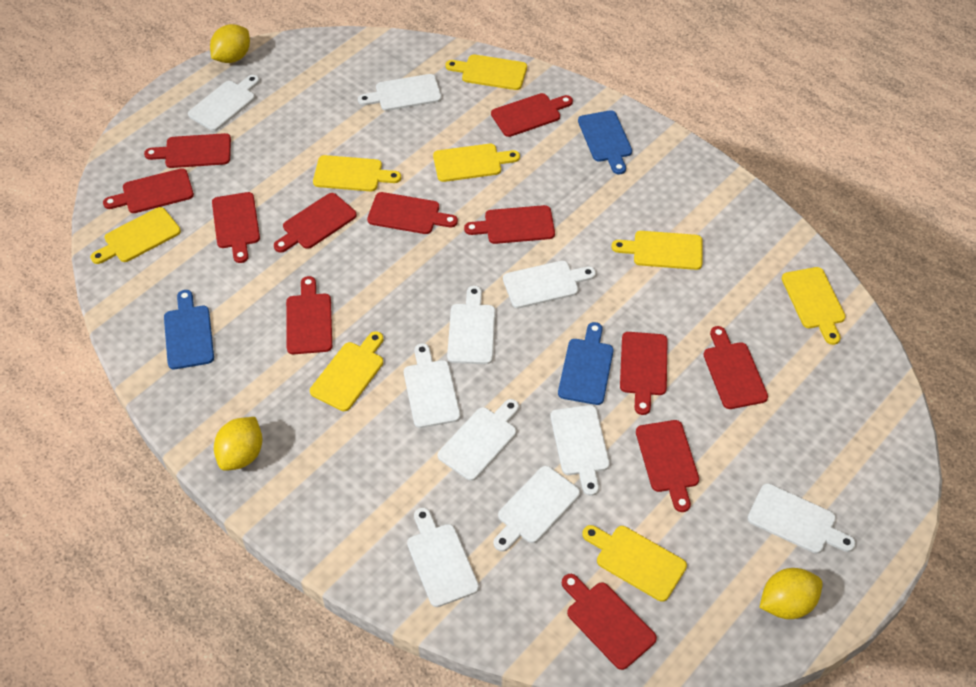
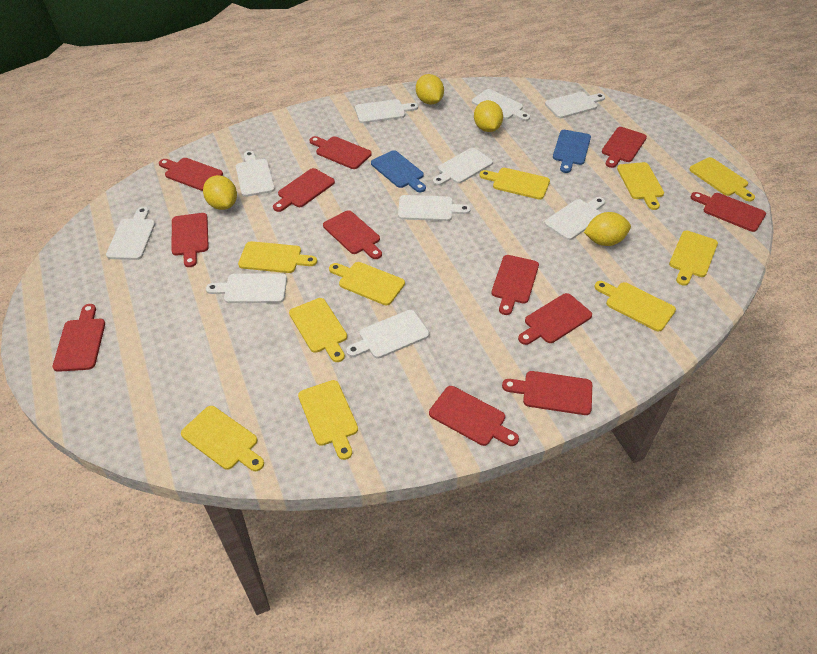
blue cutting board: [164,290,214,369] [558,322,614,405] [578,110,632,174] = 3 -> [371,150,426,192] [553,130,591,173] = 2
yellow cutting board: [90,207,181,264] [310,331,383,411] [313,155,401,191] [433,144,520,182] [445,54,527,90] [582,525,687,602] [611,231,703,270] [782,267,846,345] = 8 -> [181,406,264,471] [238,241,317,273] [289,298,347,362] [298,380,358,460] [329,262,405,305] [480,168,550,199] [594,281,676,331] [617,162,664,210] [669,231,718,286] [689,157,755,201] = 10
yellow lemon: [210,24,250,63] [214,417,263,471] [759,568,823,619] = 3 -> [203,175,237,210] [416,74,444,105] [474,100,503,132] [584,212,631,246] = 4

